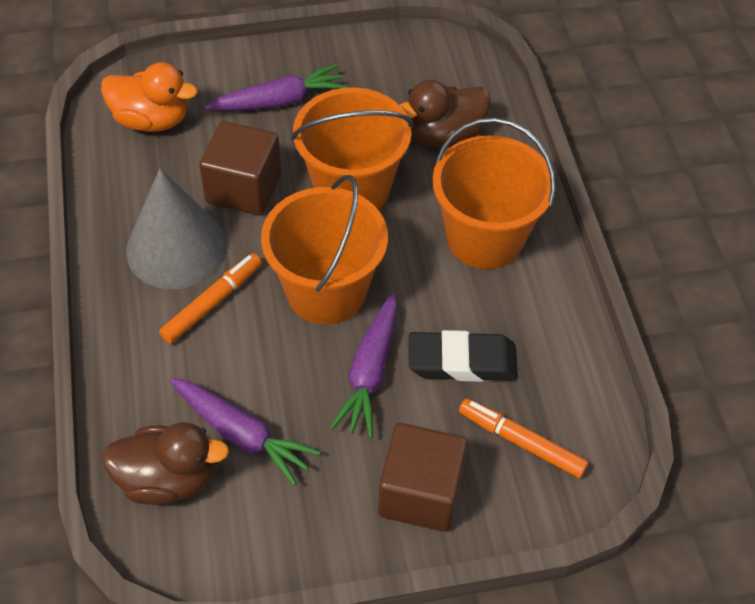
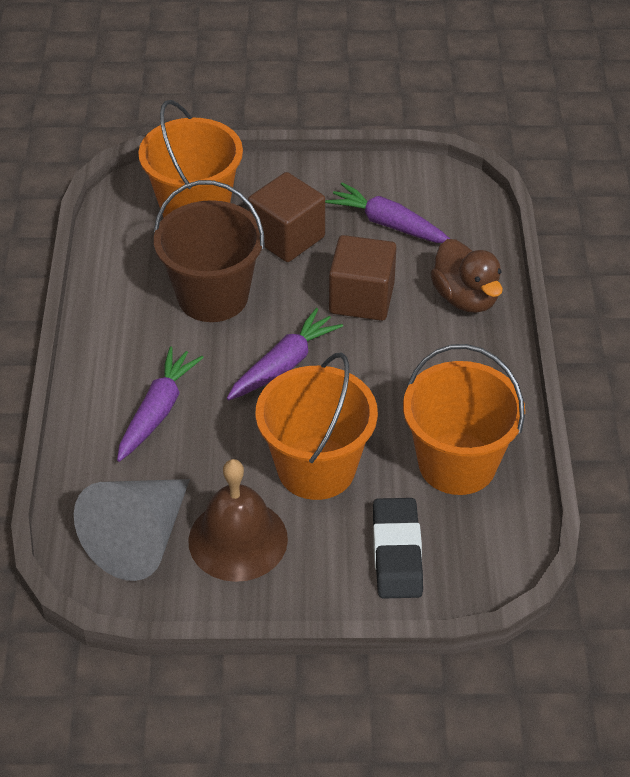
brown bell: none = 0 -> [188,459,288,582] = 1
brown bucket: none = 0 -> [154,180,265,322] = 1
brown duck: [102,422,229,505] [400,80,491,148] = 2 -> [430,239,503,313] = 1
orange duck: [101,62,198,132] = 1 -> none = 0
orange marker: [159,253,262,344] [459,398,589,478] = 2 -> none = 0

